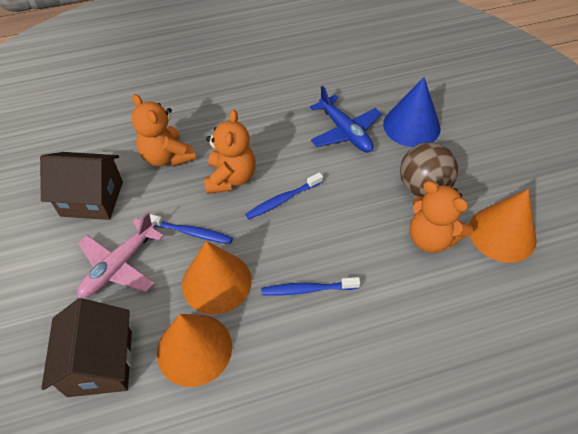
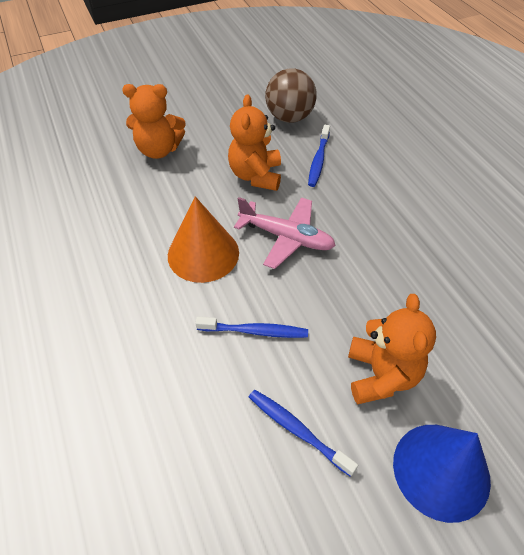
blue plane: [310,86,382,152] = 1 -> none = 0
brown house: [40,152,123,220] [41,298,132,397] = 2 -> none = 0
orange cone: [157,314,232,387] [182,241,252,314] [470,189,537,263] = 3 -> [168,196,239,283] = 1

